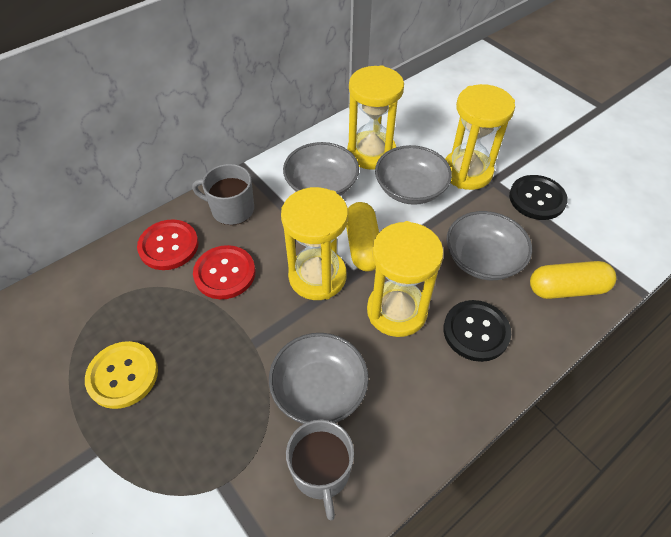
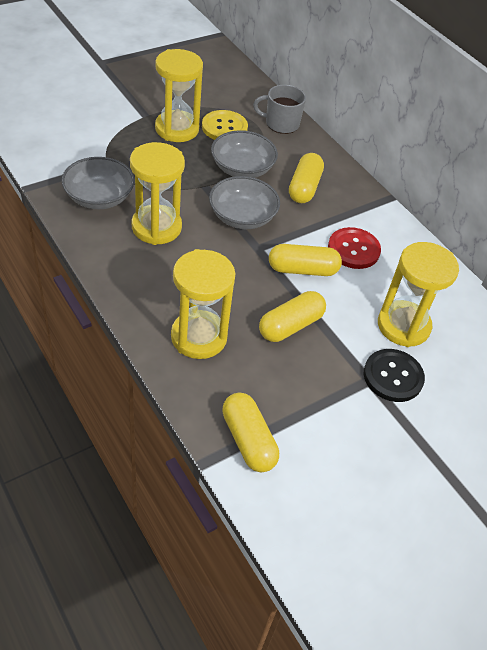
black button: [444,300,511,362] [509,175,568,220] = 2 -> [364,349,425,402] = 1
grey bowl: [269,333,369,424] [283,142,359,196] [375,145,452,205] [446,211,532,280] = 4 -> [61,157,135,209] [209,176,280,229] [211,130,278,178] = 3
grey mug: [192,164,254,225] [286,420,354,521] = 2 -> [253,85,306,134] = 1
red button: [137,220,199,270] [193,245,255,299] = 2 -> [328,227,381,269] = 1
yellow capsule: [346,202,379,271] [530,261,616,299] = 2 -> [222,393,279,472] [259,291,326,342] [269,244,342,276] [289,153,324,203] = 4

